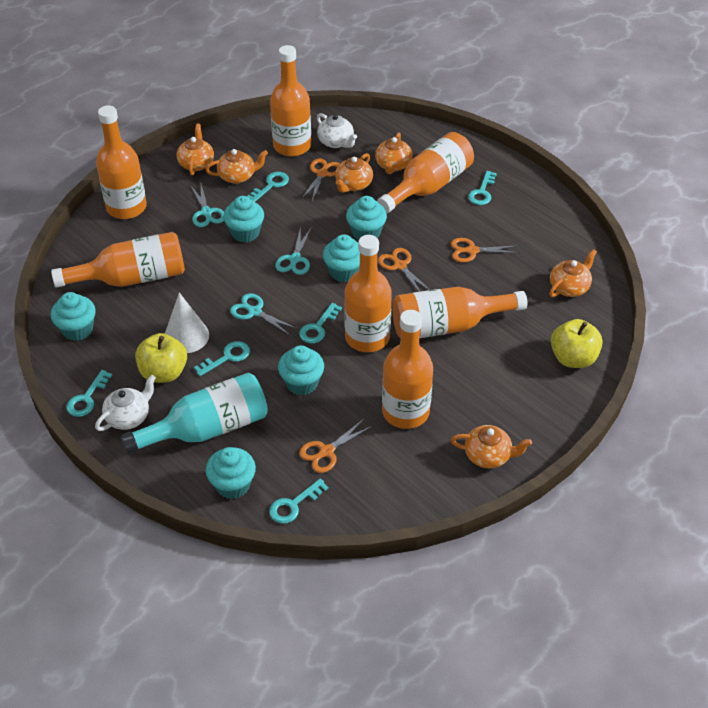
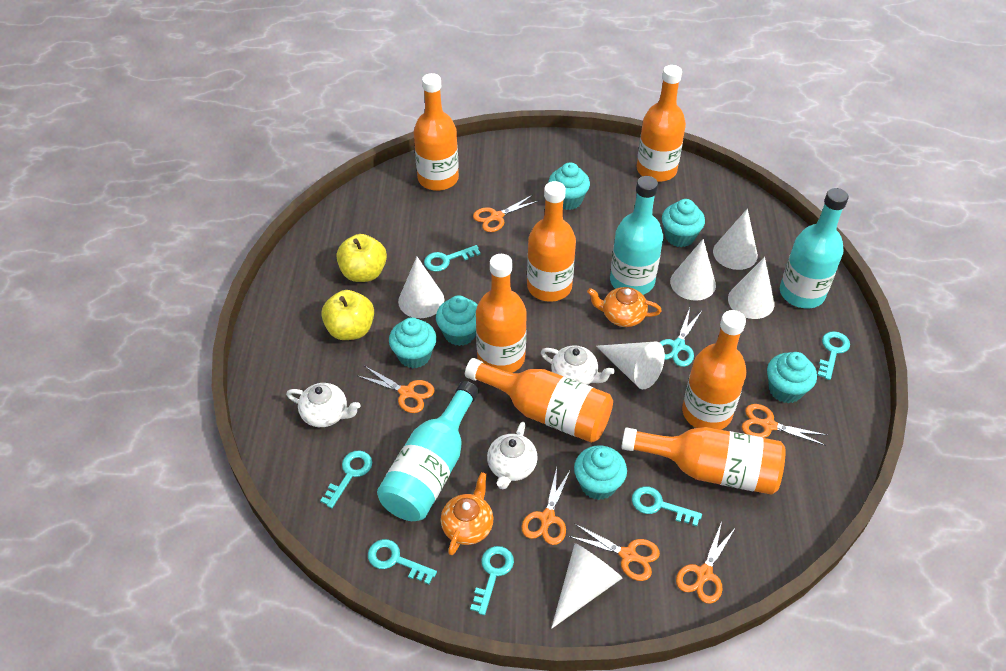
orange scissors: [299,419,373,473] [302,158,340,201] [378,248,430,292] [451,238,519,262] = 4 -> [358,366,435,413] [473,195,538,232] [521,468,571,545] [568,523,660,581] [676,522,736,604] [742,404,827,446] = 6
orange teapot: [177,124,214,175] [205,149,268,184] [335,153,373,193] [375,132,413,174] [451,425,532,468] [549,249,597,297] = 6 -> [441,472,493,555] [587,287,662,327] = 2
turquoise bottle: [121,373,268,454] = 1 -> [377,381,479,521] [610,176,663,295] [780,188,849,308] = 3
turquoise scissors: [190,184,224,227] [230,293,298,335] [275,227,312,275] = 3 -> [659,308,702,367] = 1
white cone: [165,293,209,353] = 1 -> [398,257,444,318] [551,543,622,629] [596,342,665,389] [670,239,716,301] [713,209,758,270] [728,257,775,319] = 6
white teapot: [95,375,156,431] [317,113,357,148] = 2 -> [286,383,360,427] [487,422,538,489] [541,345,615,385] = 3

